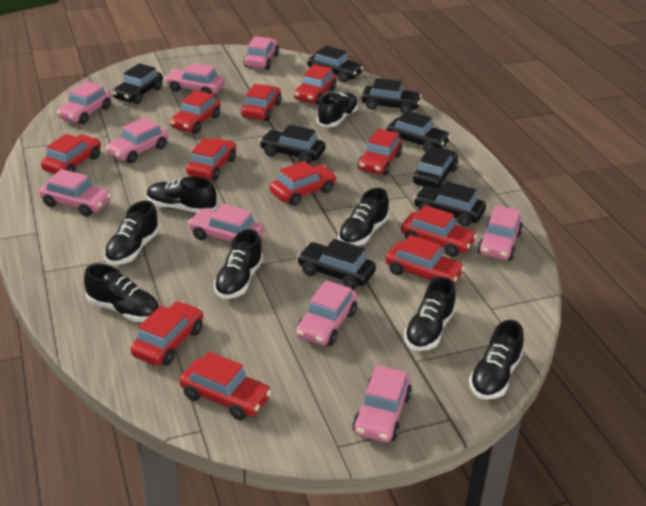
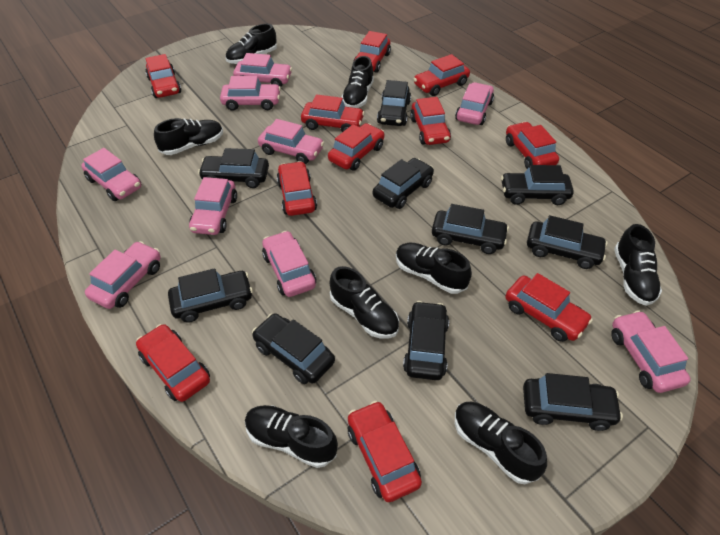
black car: [112,63,163,104] [259,124,325,164] [297,239,376,290] [308,46,363,82] [361,78,422,114] [387,110,451,152] [413,147,458,189] [413,181,486,227] = 8 -> [168,268,253,323] [198,148,269,188] [252,313,335,384] [373,158,434,209] [377,80,411,126] [403,301,449,380] [432,204,509,254] [501,165,574,205] [523,373,623,431] [527,215,608,269] = 10

